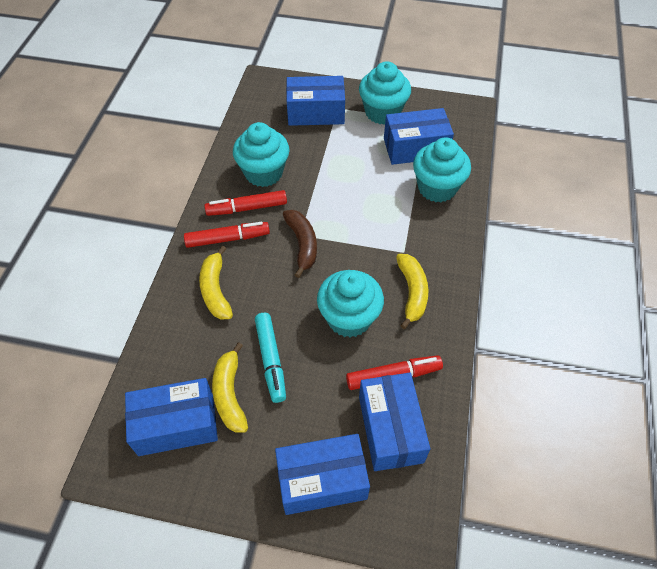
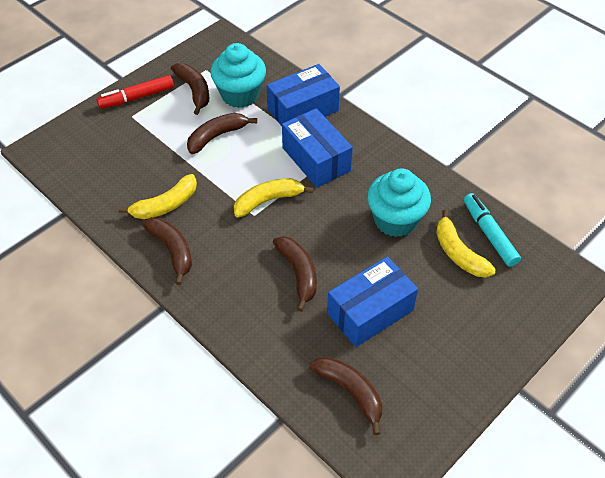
blue box: [125,378,218,456] [275,434,370,515] [286,76,345,126] [359,373,430,471] [384,108,454,165] = 5 -> [267,64,340,126] [282,108,353,187] [327,256,418,347] = 3
brown banana: [283,210,317,278] = 1 -> [142,217,192,285] [171,63,209,115] [187,113,257,154] [273,236,317,312] [309,357,382,435] = 5
red marker: [184,222,270,248] [204,190,287,216] [346,355,443,390] = 3 -> [96,75,174,109] = 1
turquoise cupcake: [233,122,290,187] [317,270,384,337] [359,61,411,125] [413,138,471,202] = 4 -> [210,43,266,108] [367,168,431,237] = 2

